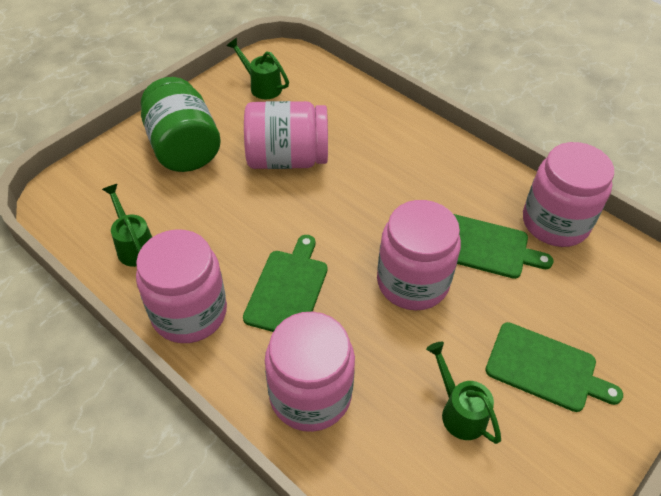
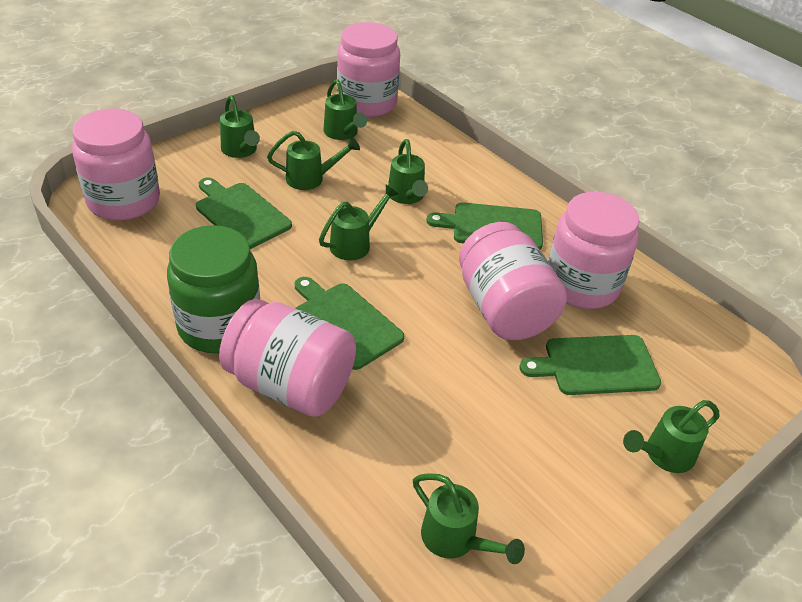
green cutting board: [243,235,328,332] [454,214,554,279] [485,322,623,412] = 3 -> [196,177,292,249] [295,277,404,370] [426,202,543,250] [520,335,661,395] = 4
green watering can: [102,184,152,267] [227,38,289,99] [426,342,501,444] = 3 -> [220,95,260,158] [267,131,360,190] [319,185,398,261] [323,79,367,140] [388,139,428,204] [413,473,525,564] [623,400,719,473] = 7

